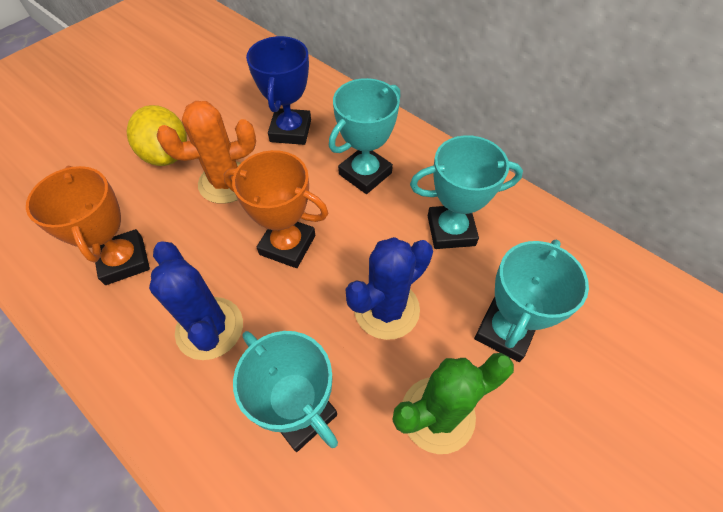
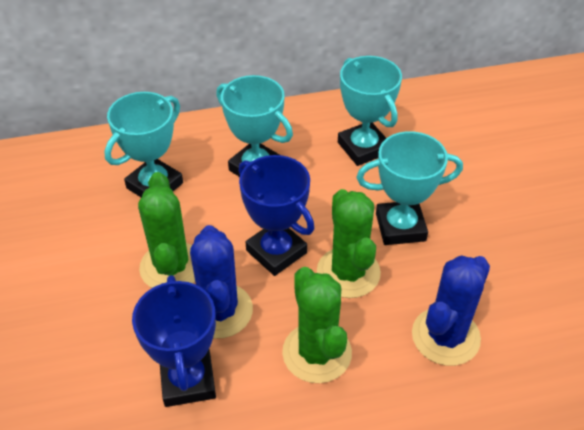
blue trophy: [246,36,311,145] = 1 -> [132,275,216,407] [239,155,314,276] = 2
green cactus: [393,353,514,454] = 1 -> [138,172,195,288] [282,267,352,383] [317,189,381,298] = 3
orange cactus: [157,101,256,204] = 1 -> none = 0
orange trophy: [26,166,150,285] [223,150,328,268] = 2 -> none = 0
yellow lemon: [127,105,187,166] = 1 -> none = 0

